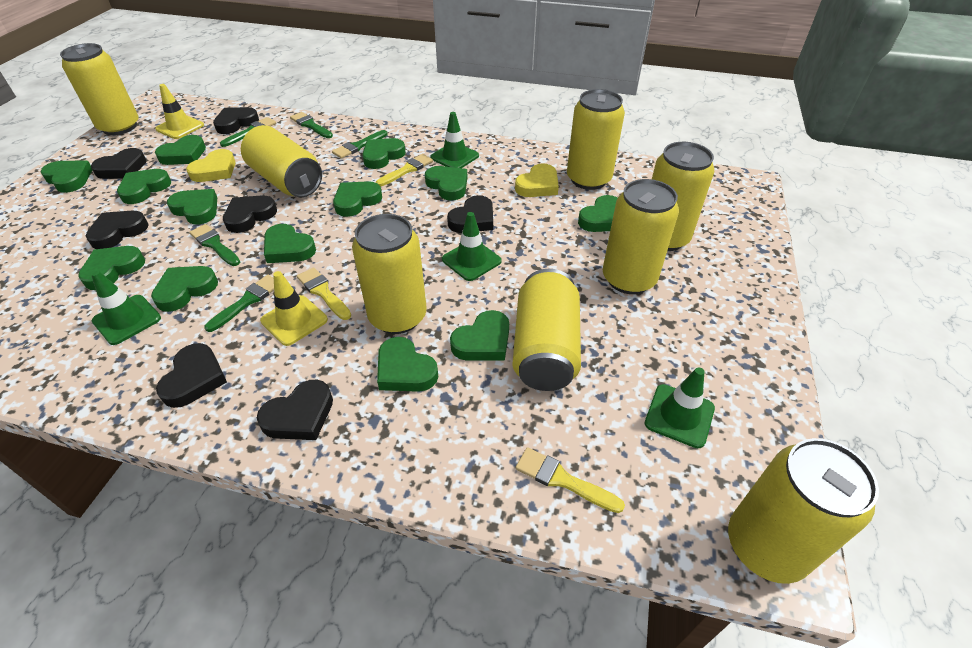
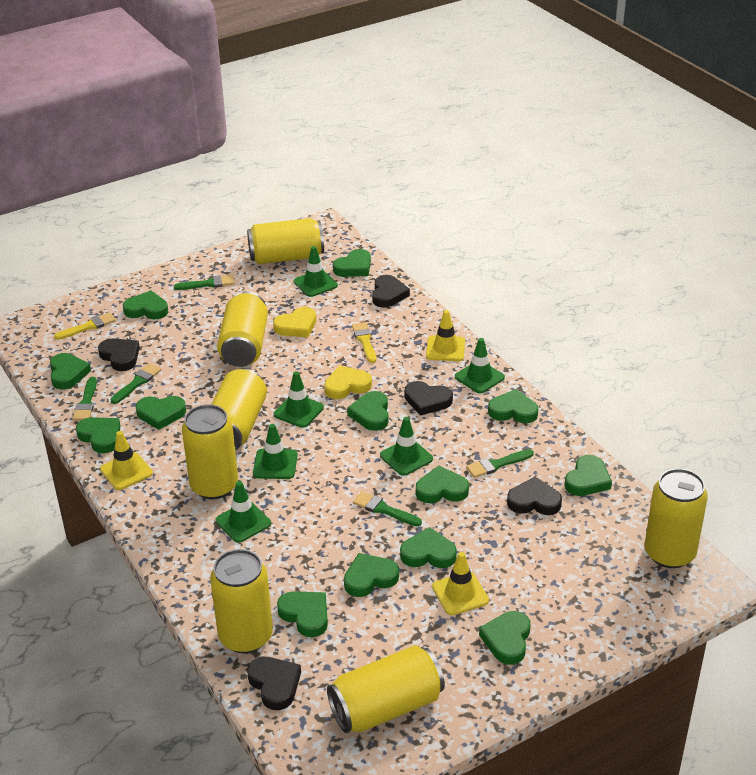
black heart: [86,211,149,249] [91,148,146,179] [156,343,227,408] [213,107,259,134] [223,195,277,233] [257,380,333,440] [447,195,493,233] = 7 -> [98,339,140,371] [247,657,301,710] [372,275,410,308] [405,381,453,416] [507,477,562,515] = 5
green traffic cone: [91,271,161,345] [430,112,479,168] [442,212,502,281] [645,367,715,448] = 4 -> [216,481,271,543] [253,424,298,479] [273,371,324,428] [294,246,338,297] [380,417,433,476] [455,338,505,393] = 6
yellow brush: [297,267,351,320] [376,154,433,186] [515,447,625,513] = 3 -> [54,312,116,340] [352,322,376,363] = 2
yellow can: [60,43,139,135] [241,125,322,197] [352,214,426,334] [512,269,581,391] [567,89,625,190] [603,179,679,294] [652,142,714,251] [728,438,879,584] = 8 -> [182,404,238,499] [210,549,273,653] [211,369,267,450] [217,291,268,367] [247,218,324,264] [327,645,445,733] [644,468,708,568] = 7
yellow traffic cone: [155,84,204,139] [260,271,328,346] = 2 -> [100,431,153,490] [426,310,465,361] [432,552,489,615] = 3

